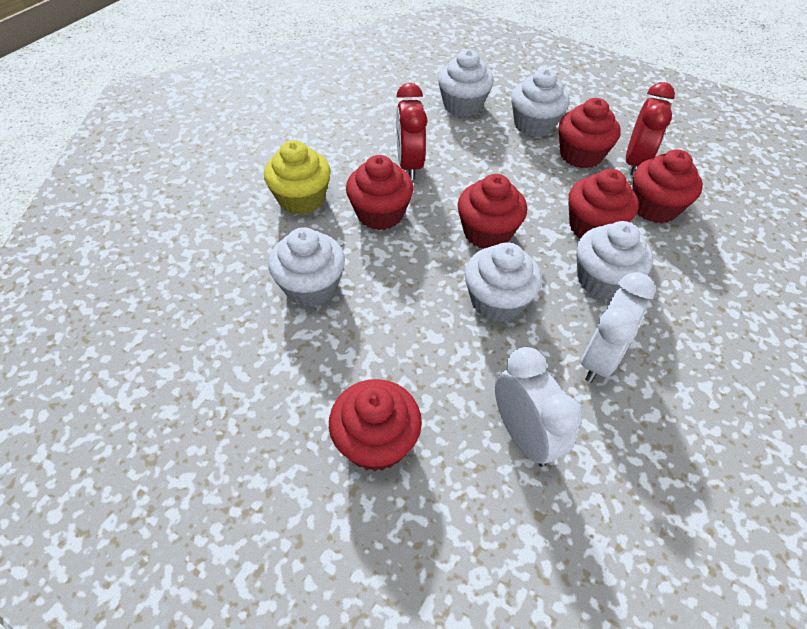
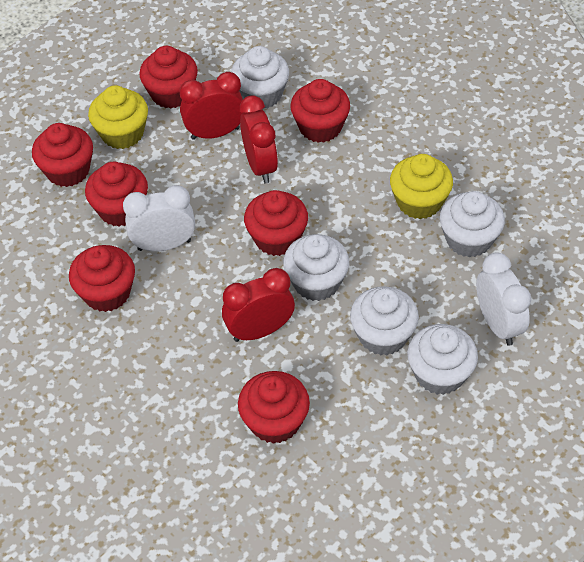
red clock: [396,83,427,180] [626,82,675,176] = 2 -> [179,72,243,140] [222,268,295,342] [240,95,278,183] = 3
red cupcake: [329,379,422,471] [346,155,413,230] [458,174,527,249] [559,98,621,168] [568,169,639,238] [632,149,703,223] = 6 -> [32,123,93,187] [69,245,135,312] [85,162,148,226] [139,46,198,109] [238,371,310,444] [244,190,308,256] [290,79,350,143] = 7
yellow cupcake: [264,140,331,215] = 1 -> [88,86,148,149] [390,154,453,219] = 2

